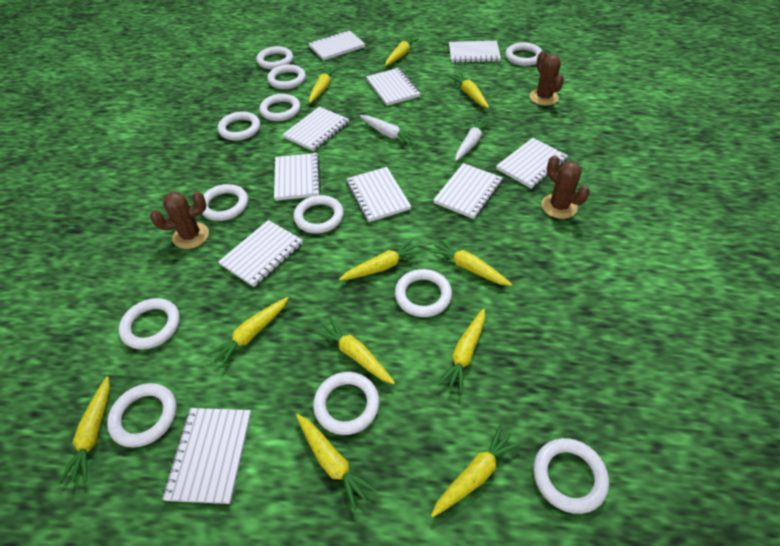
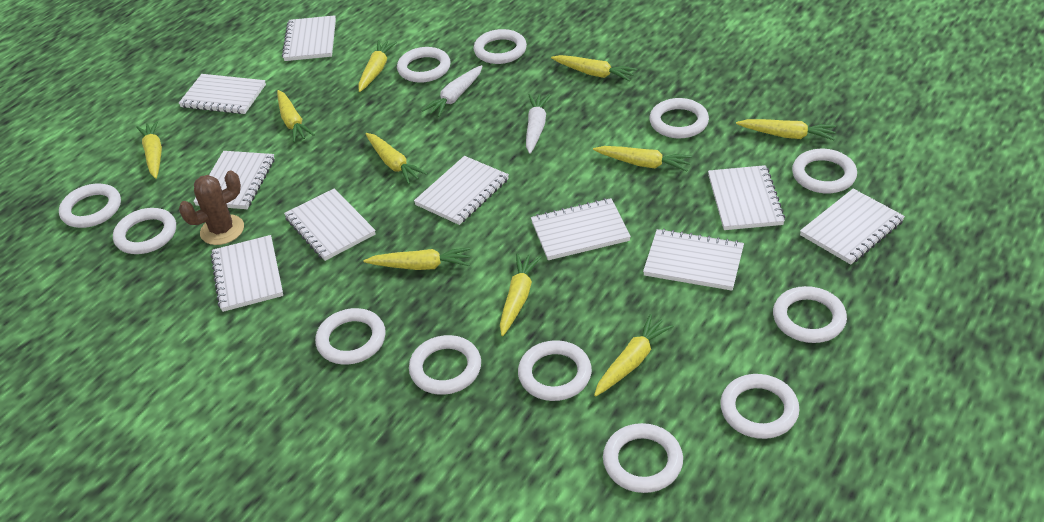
brown cactus: [150,192,209,249] [529,51,564,105] [542,155,590,219] = 3 -> [179,171,244,245] = 1
yellow carrot: [59,376,110,483] [207,297,288,368] [296,414,377,511] [309,67,338,103] [314,318,395,384] [339,239,423,281] [385,35,419,65] [429,239,512,286] [431,425,522,518] [438,308,485,394] [449,73,489,108] = 11 -> [136,121,162,179] [277,90,315,142] [358,40,397,92] [364,247,470,270] [366,133,428,184] [500,253,541,336] [551,55,637,82] [593,146,692,172] [594,314,673,397] [736,119,836,140] = 10

